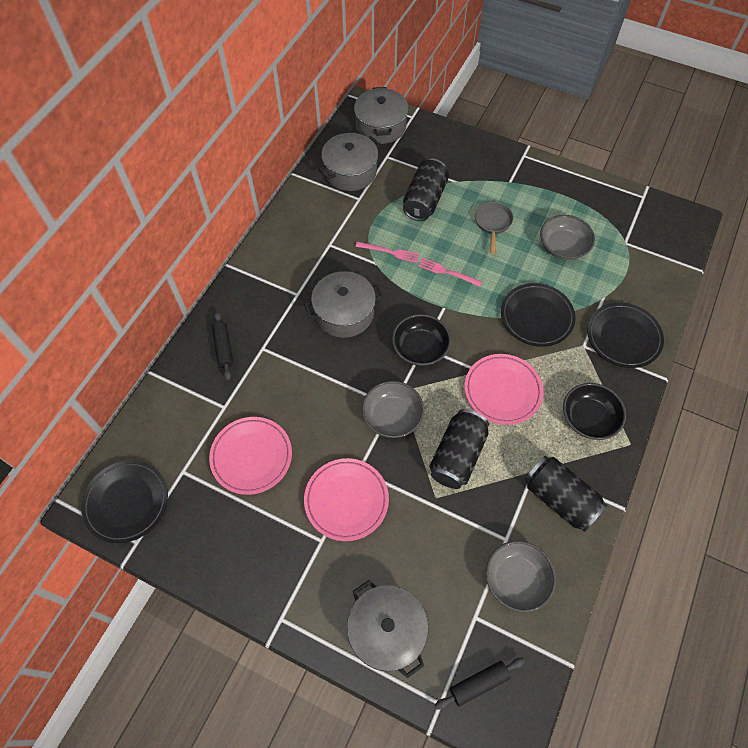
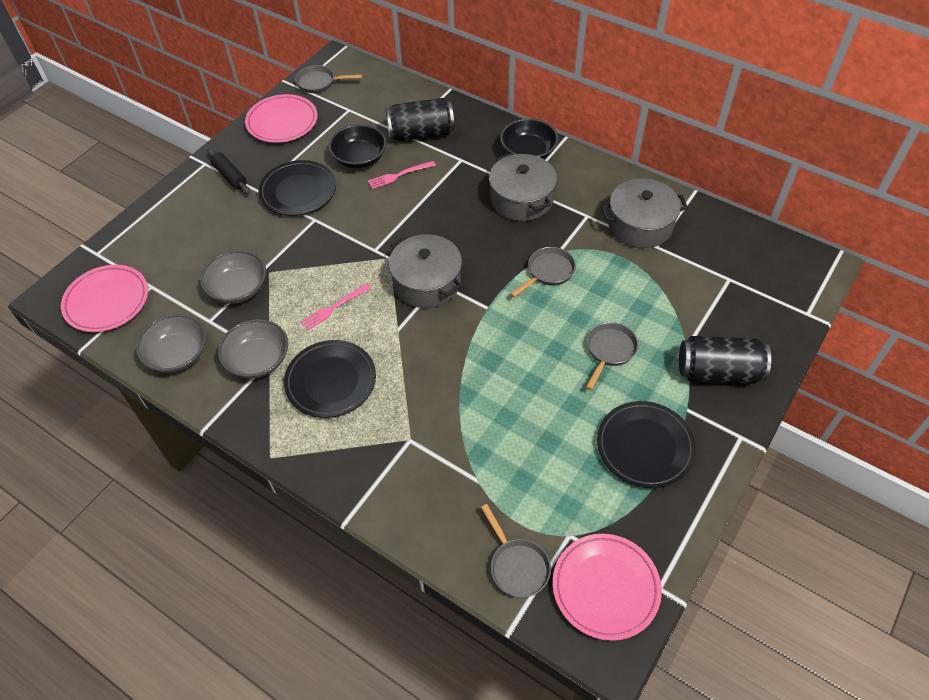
black can: [403,159,449,221] [429,409,489,489] [525,456,607,532] = 3 -> [386,98,454,141] [679,336,771,384] = 2
black rolling pin: [212,311,233,380] [434,658,525,710] = 2 -> [207,149,250,194] = 1
grey pan: [475,202,514,254] = 1 -> [295,65,362,93] [481,504,551,598] [510,247,576,297] [586,322,638,390] = 4
grey pot: [304,271,383,338] [319,133,380,191] [347,580,429,678] [354,87,409,144] = 4 -> [389,234,462,308] [489,153,557,221] [601,179,688,248] = 3

